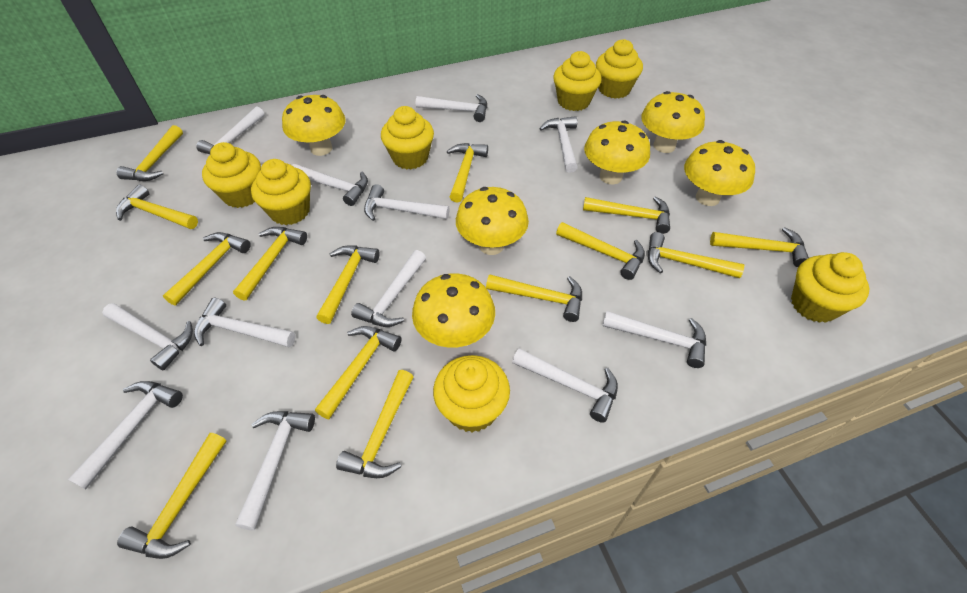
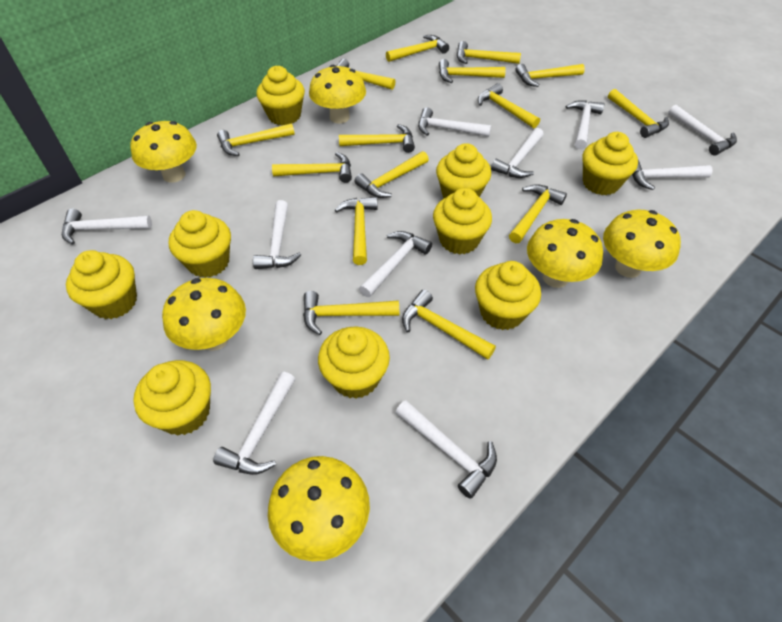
white hammer: [68,381,183,489] [102,303,193,371] [194,298,296,347] [196,106,265,154] [235,411,315,530] [292,164,368,206] [351,250,426,327] [364,184,449,221] [416,94,487,122] [512,348,618,423] [539,116,578,173] [602,311,706,368] = 12 -> [62,209,152,245] [213,372,295,475] [253,200,301,269] [359,231,432,297] [395,400,497,499] [418,107,491,137] [491,128,544,178] [566,100,604,149] [632,160,713,190] [668,105,737,156] = 10
yellow cupcake: [202,142,261,208] [251,159,311,225] [381,106,434,170] [433,355,510,433] [553,51,601,111] [596,39,643,99] [791,252,869,323] = 7 -> [66,250,137,319] [133,360,211,435] [169,210,231,278] [257,66,305,125] [318,326,390,399] [433,188,492,255] [436,143,491,199] [475,261,541,330] [583,132,638,195] = 9
yellow hammer: [116,184,198,229] [117,125,183,181] [117,433,227,559] [163,232,251,306] [233,227,307,301] [315,326,402,419] [316,246,380,324] [336,370,413,478] [447,143,488,202] [486,275,582,322] [556,222,645,280] [583,196,670,234] [648,232,744,278] [710,227,809,267] = 14 -> [217,123,295,156] [272,152,352,183] [303,291,399,335] [335,197,378,265] [337,59,395,90] [339,124,415,153] [354,151,429,198] [386,35,449,62] [402,290,496,360] [439,59,506,83] [457,41,521,64] [478,83,540,128] [509,184,567,243] [515,64,585,87] [608,89,669,138] = 15

